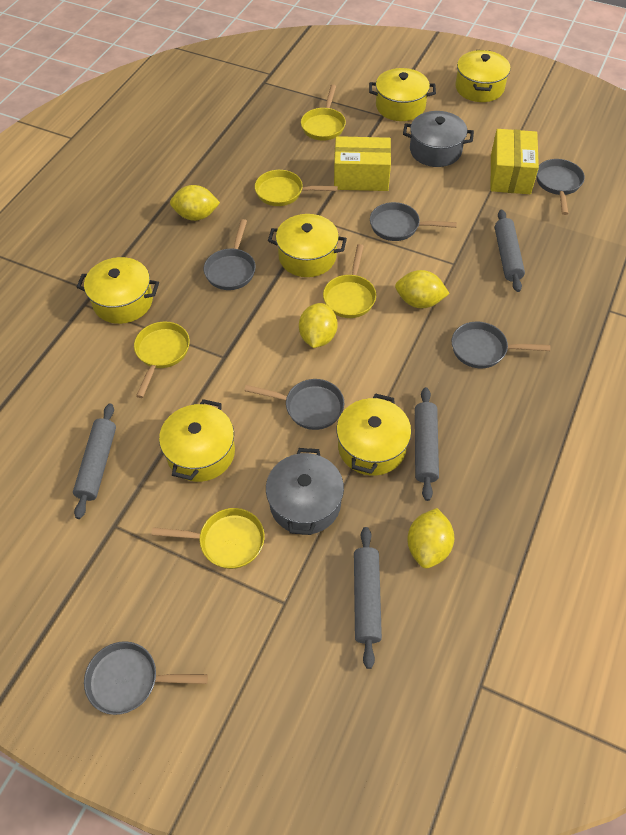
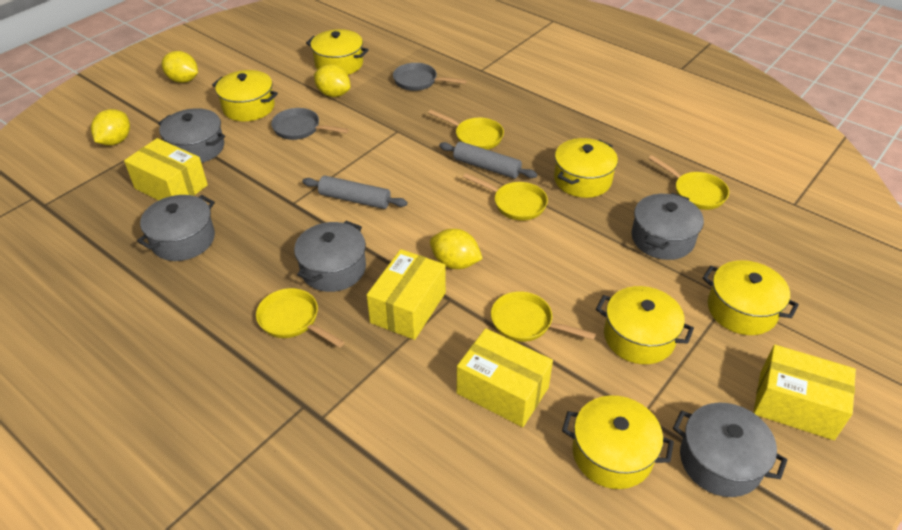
grey pan: [84,641,208,715] [204,219,256,290] [244,379,344,430] [370,202,457,241] [451,321,551,369] [536,159,585,215] = 6 -> [271,108,349,140] [393,63,467,91] = 2
grey pot: [266,448,344,535] [403,111,474,167] = 2 -> [137,195,215,261] [158,108,225,163] [294,221,366,292] [631,193,704,260] [673,403,787,497] = 5
grey rolling pin: [73,404,116,519] [354,527,382,669] [415,387,439,501] [495,210,525,292] = 4 -> [302,176,407,209] [439,141,537,179] = 2
yellow box: [334,136,391,191] [491,129,539,194] = 2 -> [124,138,208,200] [367,249,446,340] [457,328,553,427] [753,345,856,440] = 4

